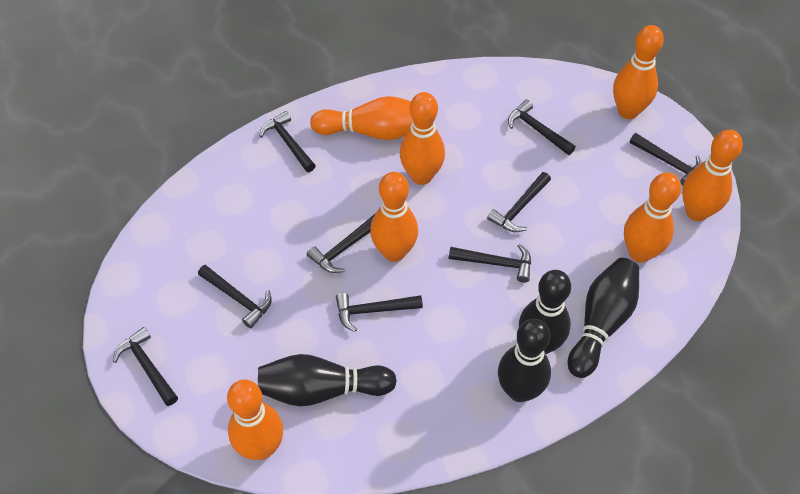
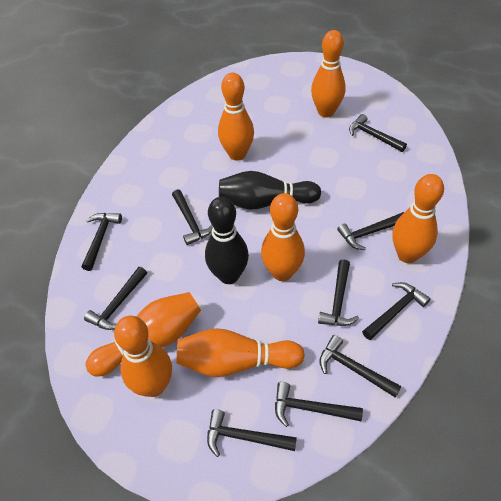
black bowling pin: [258,354,397,406] [498,319,551,402] [519,270,571,354] [568,258,639,378] = 4 -> [205,197,249,284] [219,171,321,210] = 2
black hammer: [113,327,178,406] [198,265,272,328] [260,111,316,172] [307,214,375,273] [336,293,423,332] [449,244,531,283] [487,172,551,232] [508,100,576,155] [629,133,702,185] = 9 -> [82,213,122,271] [84,267,147,330] [172,189,213,245] [207,409,297,457] [275,382,363,427] [318,259,359,326] [319,335,402,398] [337,212,404,250] [349,114,407,152] [362,282,431,340] = 10

